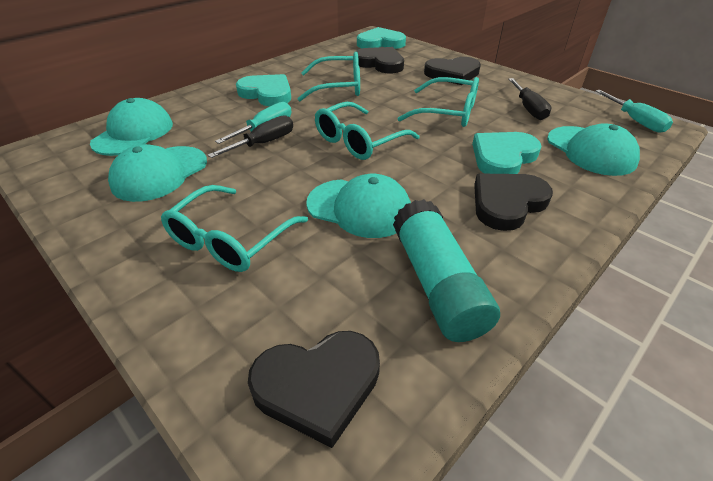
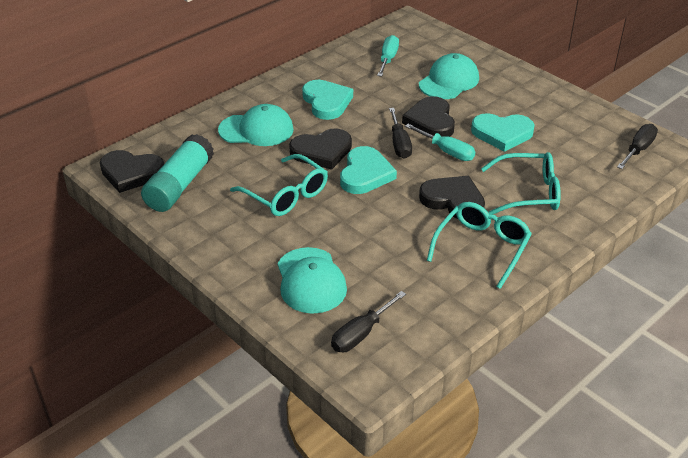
black screwdriver: [208,115,293,158] [509,78,552,120] = 2 -> [331,291,406,352] [389,108,412,159] [617,124,658,169] = 3
turquoise cap: [90,98,173,156] [108,144,207,202] [306,174,411,238] [547,123,640,176] = 4 -> [218,104,294,146] [278,247,347,314] [419,53,479,99] = 3
turquoise glasses: [161,185,308,272] [297,52,360,101] [315,102,420,160] [397,77,479,127] = 4 -> [230,154,328,216] [427,202,532,289] [481,152,561,215] = 3

